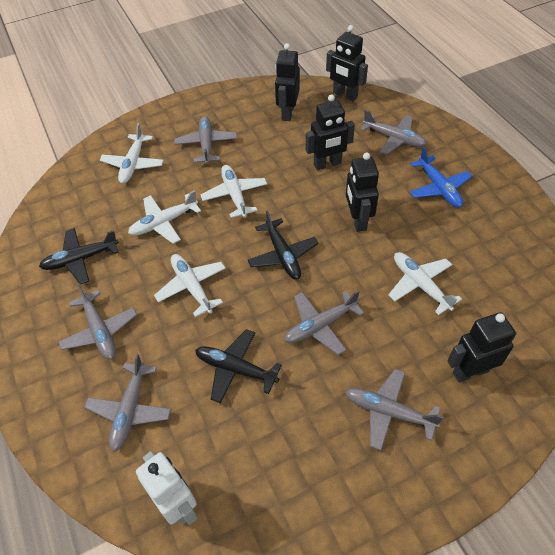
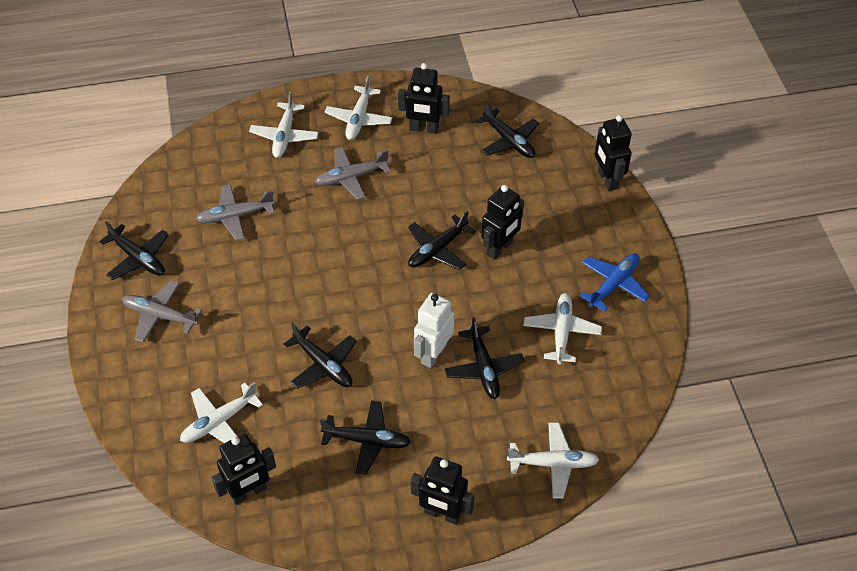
black plane: [39,228,119,284] [195,329,282,403] [248,210,319,280] = 3 -> [99,221,169,280] [284,323,357,389] [320,400,411,475] [408,211,476,270] [445,317,524,399] [476,102,539,158] = 6
grey plane: [58,284,137,360] [84,354,171,452] [175,116,237,164] [284,290,364,355] [345,369,444,450] [360,110,427,155] = 6 -> [122,280,202,343] [196,184,275,240] [315,147,391,200] = 3

